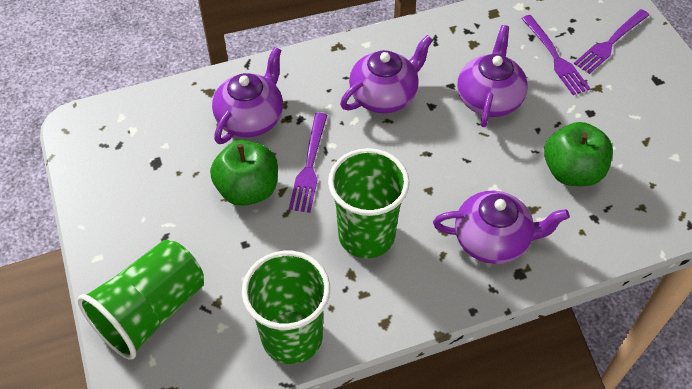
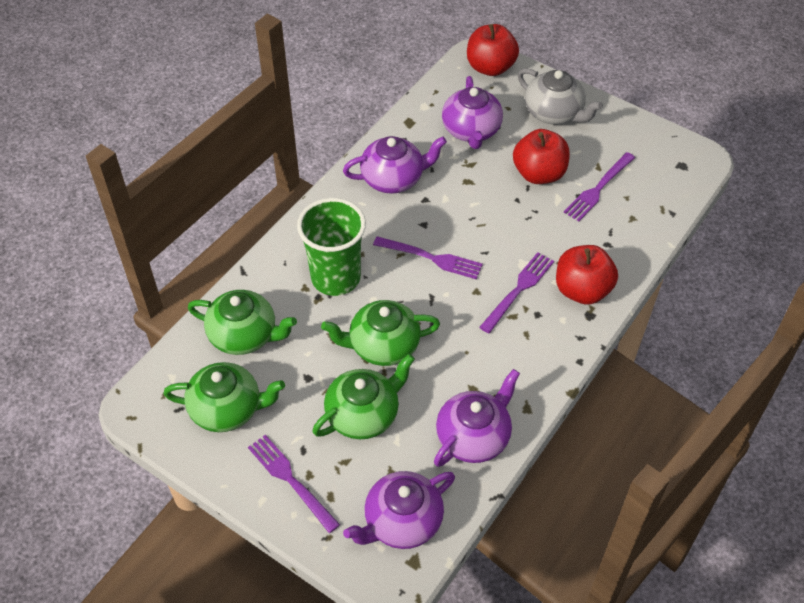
green apple: [210,140,278,206] [544,122,613,186] = 2 -> none = 0
green cup: [78,240,204,360] [242,251,330,364] [328,148,409,258] = 3 -> [297,198,366,296] = 1
green teapot: none = 0 -> [163,362,285,432] [188,290,297,355] [312,354,415,439] [321,300,440,366] = 4
grey teapot: none = 0 -> [518,68,603,125] = 1
purple fork: [289,113,327,213] [521,15,591,95] [574,9,649,74] = 3 -> [248,435,340,533] [373,236,483,279] [479,252,554,333] [564,152,635,221] = 4
red apple: none = 0 -> [467,24,519,76] [513,129,570,184] [556,245,618,305] = 3

